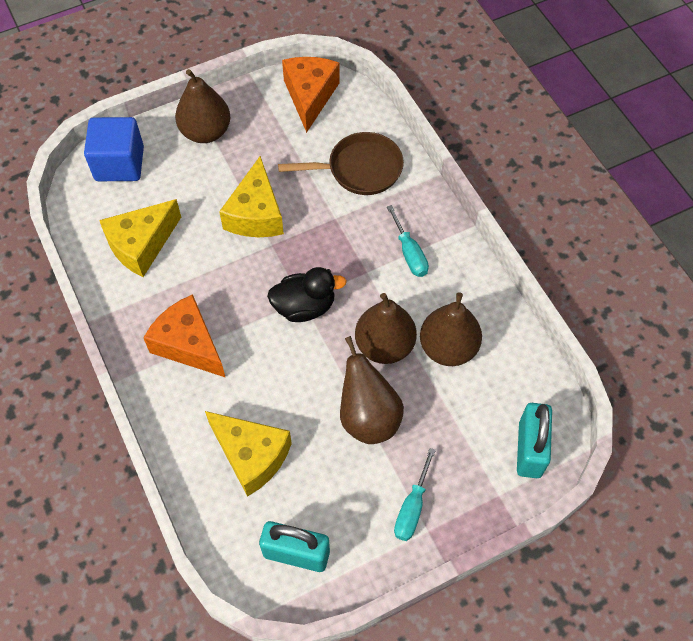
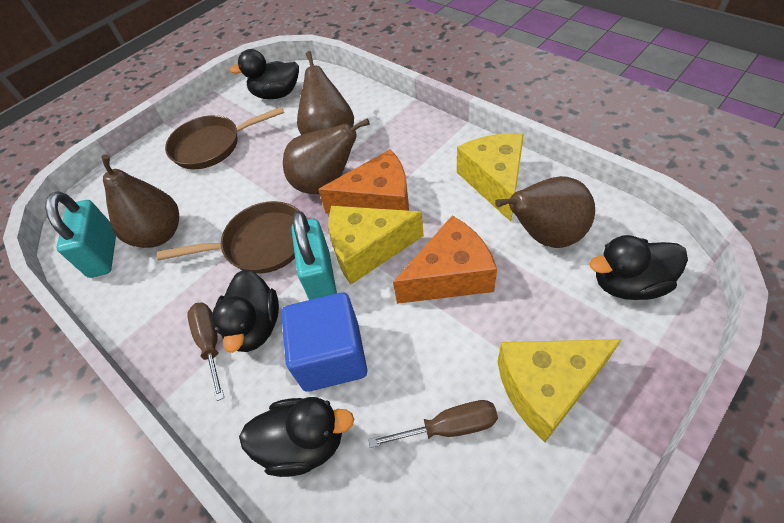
black duck: [267,267,347,322] = 1 -> [212,270,279,353] [230,49,299,99] [239,397,354,477] [590,235,688,300] = 4
brown pan: [278,132,404,195] = 1 -> [157,201,299,274] [165,107,284,169] = 2
brown screwdriver: none = 0 -> [187,302,224,401] [368,400,498,448] = 2
turquoise screwdriver: [387,205,429,277] [394,448,436,541] = 2 -> none = 0

